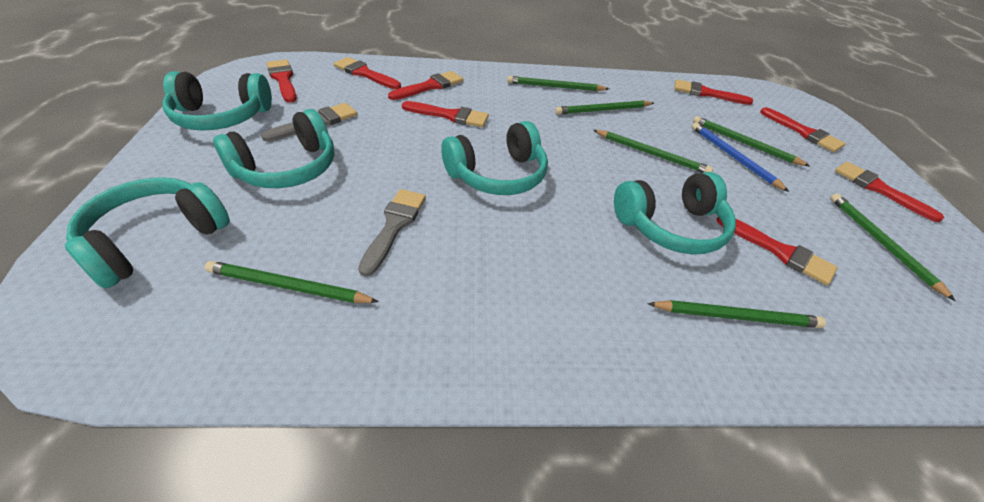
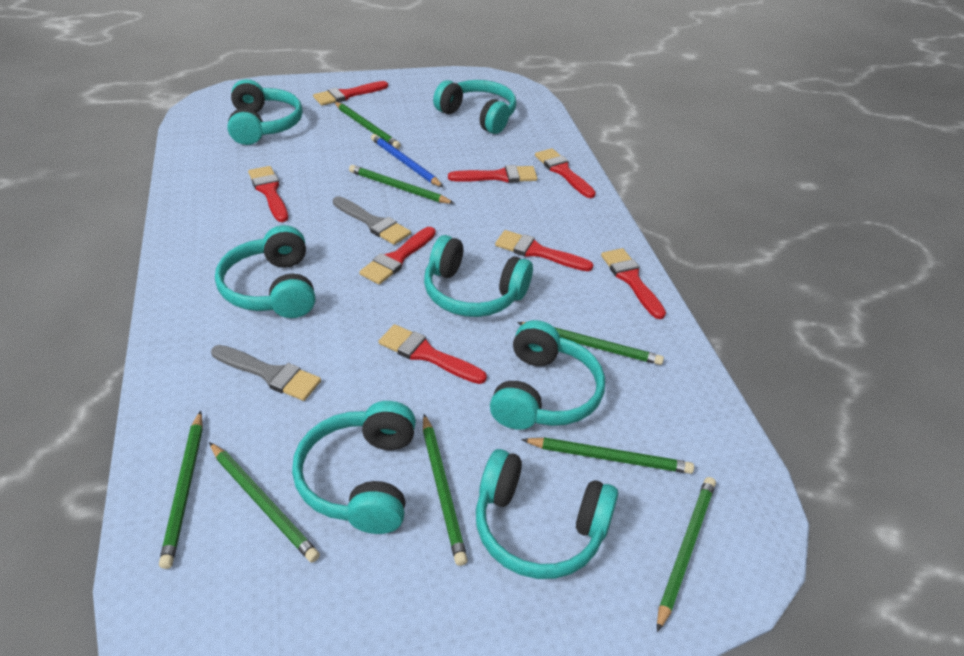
green pencil: [205,261,379,303] [507,76,609,91] [555,100,654,115] [593,130,713,173] [647,300,826,328] [693,116,810,166] [830,193,955,301] = 7 -> [159,411,203,569] [209,442,320,563] [334,102,401,149] [349,165,455,204] [423,414,468,566] [517,322,664,365] [521,437,694,474] [657,477,716,632] = 8
turquoise headphones: [65,177,230,288] [162,71,272,131] [213,109,335,188] [441,121,548,195] [614,172,736,255] = 5 -> [215,225,316,318] [228,79,303,145] [292,401,416,534] [424,235,533,317] [433,80,516,134] [476,449,618,579] [490,320,605,430] = 7

